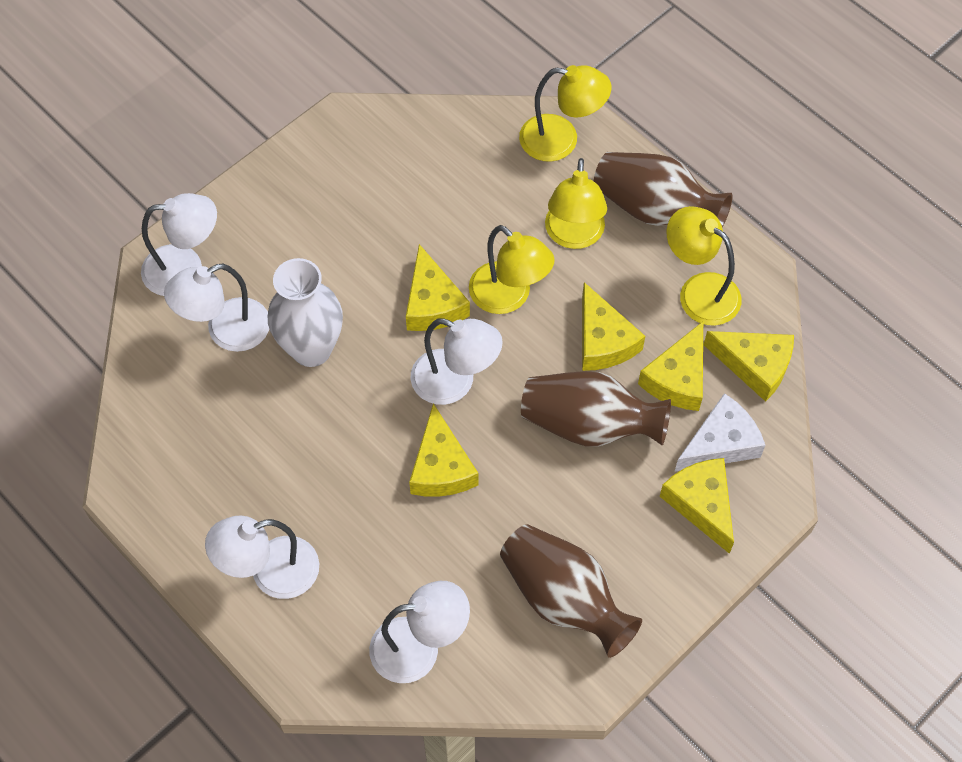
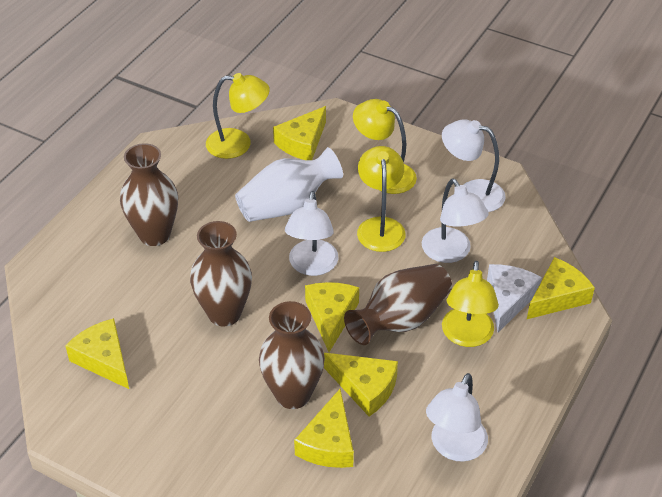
brown vase: [500,524,642,658] [521,371,671,446] [594,152,733,227] = 3 -> [120,143,178,246] [190,221,252,327] [259,301,325,409] [344,264,452,345] = 4
white lamp: [141,193,217,296] [164,264,269,352] [205,516,319,599] [369,581,470,683] [410,318,503,405] = 5 -> [285,191,338,276] [422,179,489,263] [426,373,488,462] [442,119,506,212] = 4

